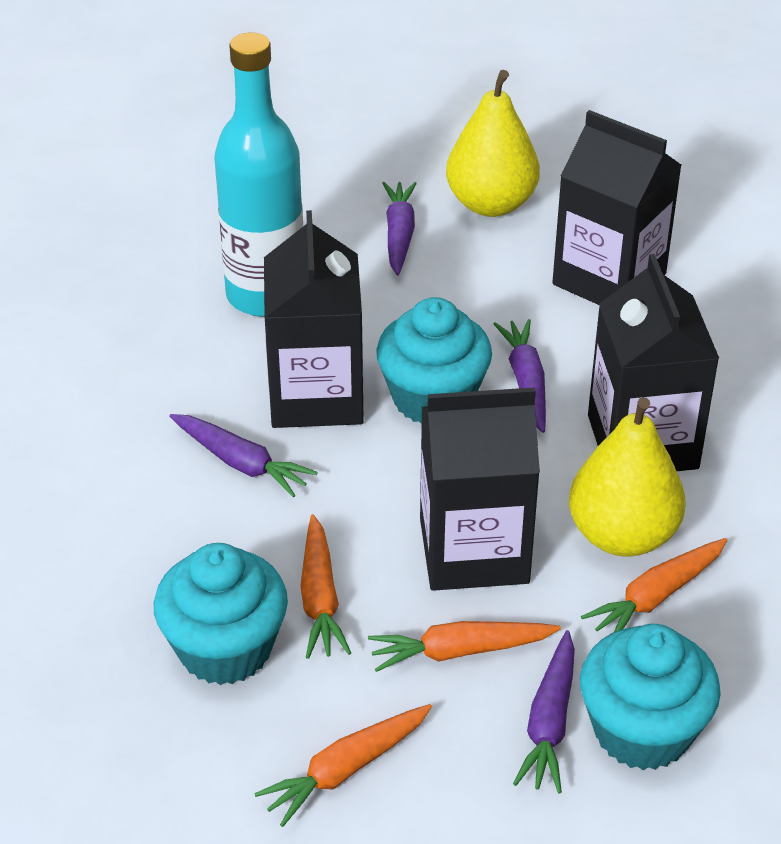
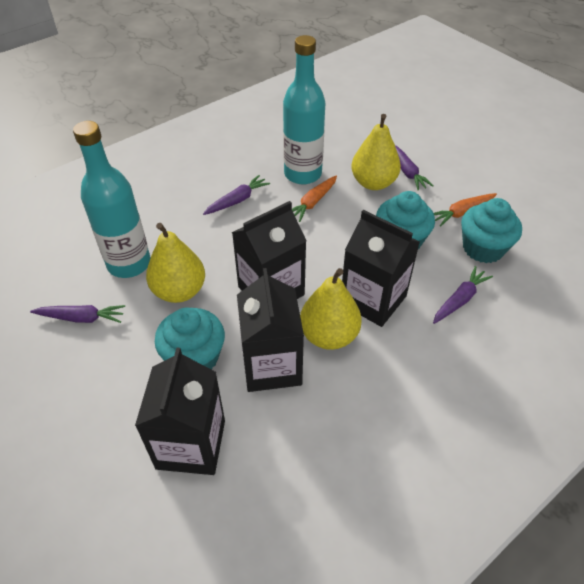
orange carrot: [254,704,432,827] [300,514,351,659] [368,621,561,672] [581,538,727,632] = 4 -> [292,175,337,222] [434,193,497,226] = 2
turquoise bottle: [214,33,303,317] = 1 -> [73,121,150,278] [283,35,325,185] = 2
yellow pear: [446,70,540,217] [569,397,686,557] = 2 -> [146,223,205,303] [300,268,362,350] [351,114,401,190] = 3

